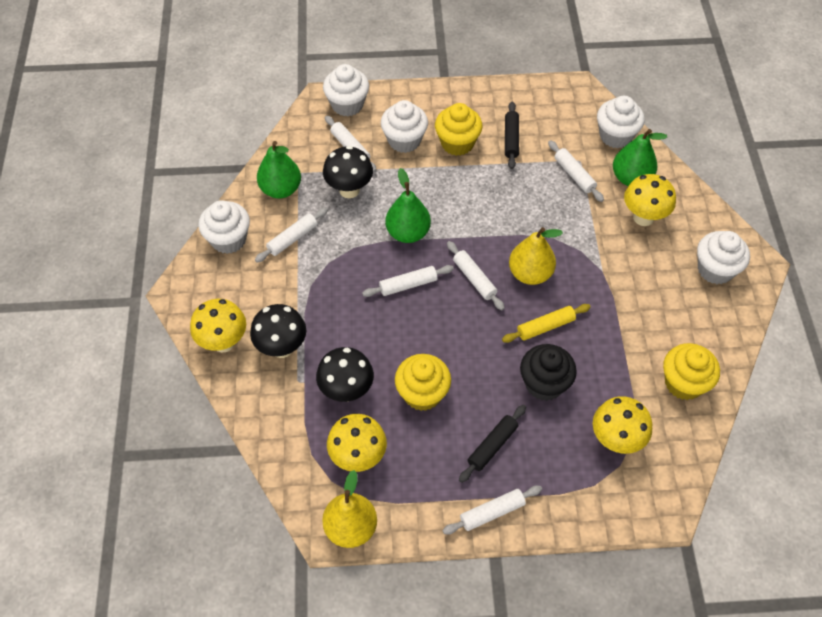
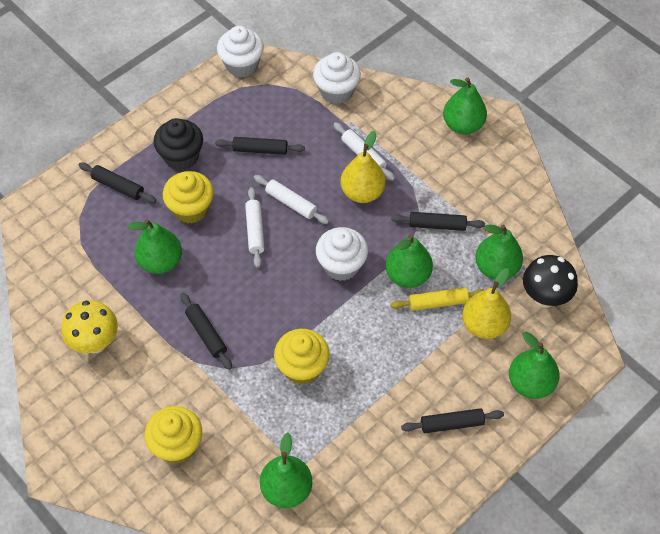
black mushroom: [250,304,306,358] [316,347,374,402] [323,146,373,198] = 3 -> [523,255,578,308] = 1
black rolling pin: [459,405,526,483] [505,102,519,169] = 2 -> [79,162,156,203] [180,293,232,370] [215,137,305,155] [391,212,485,231] [401,408,504,433] = 5
green pear: [257,141,301,199] [385,168,431,243] [613,129,667,186] = 3 -> [127,219,182,274] [260,432,312,508] [385,235,433,288] [443,77,487,134] [475,224,523,280] [509,331,560,399] = 6
white cupcake: [198,200,250,254] [323,64,369,116] [381,100,428,153] [597,96,645,148] [697,231,750,284] = 5 -> [217,26,264,78] [313,52,361,104] [316,227,368,281] = 3
white rolling pin: [255,207,328,262] [325,116,377,172] [362,265,454,297] [443,486,542,534] [447,241,504,310] [548,140,604,202] = 6 -> [245,187,264,268] [254,175,329,224] [333,122,395,181] = 3
yellow mushroom: [190,299,246,353] [327,414,387,472] [593,396,652,454] [624,174,676,226] = 4 -> [62,300,118,353] = 1

